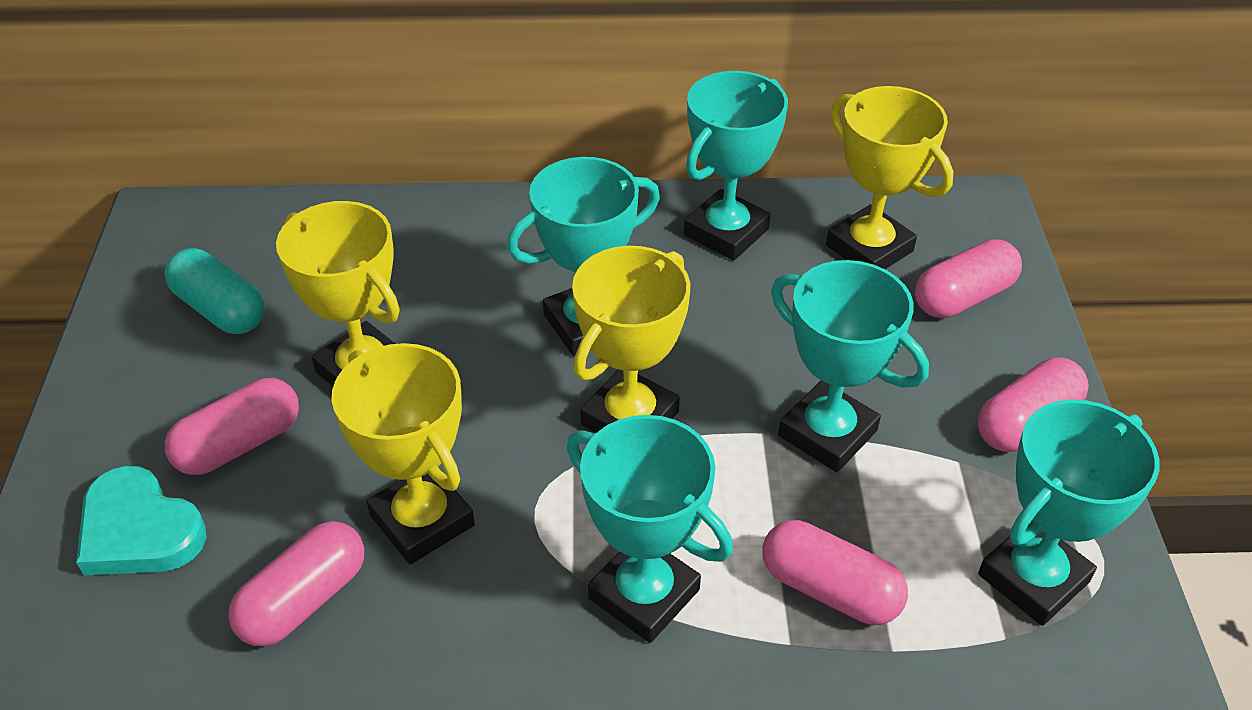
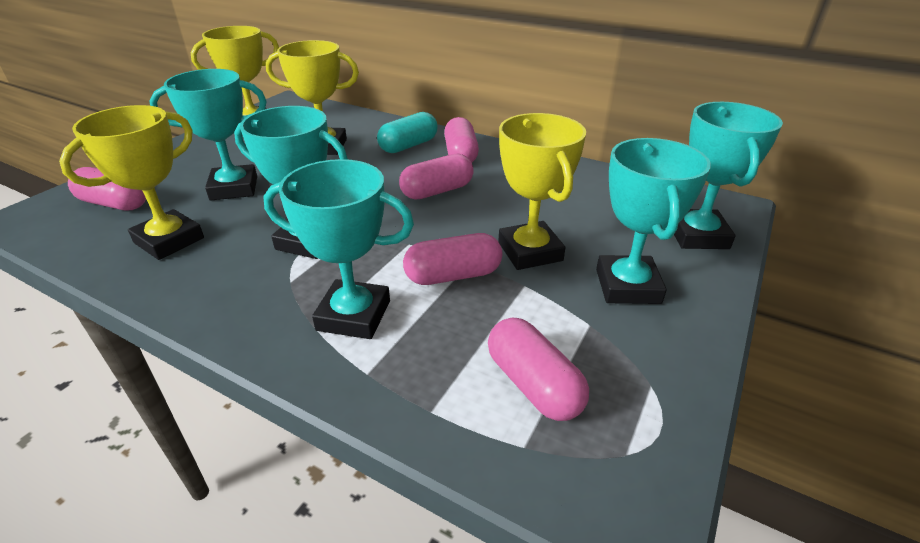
turquoise heart: [76,466,207,576] = 1 -> none = 0

